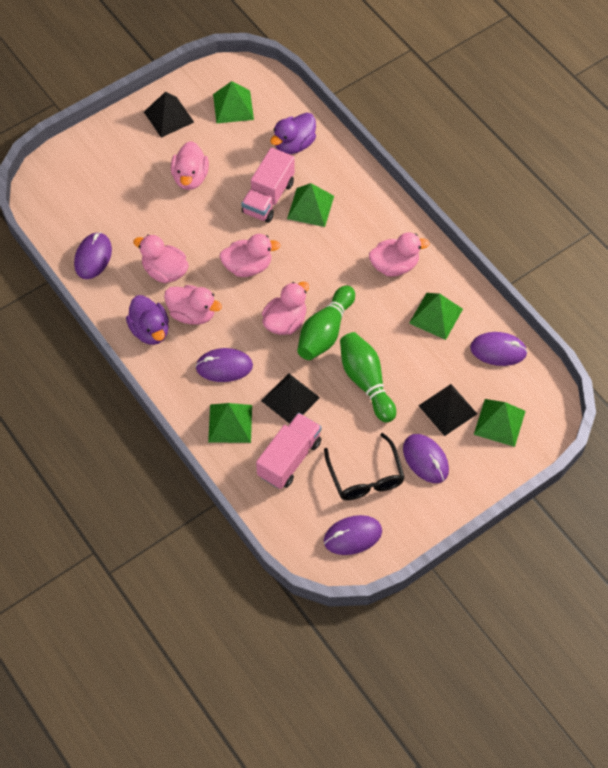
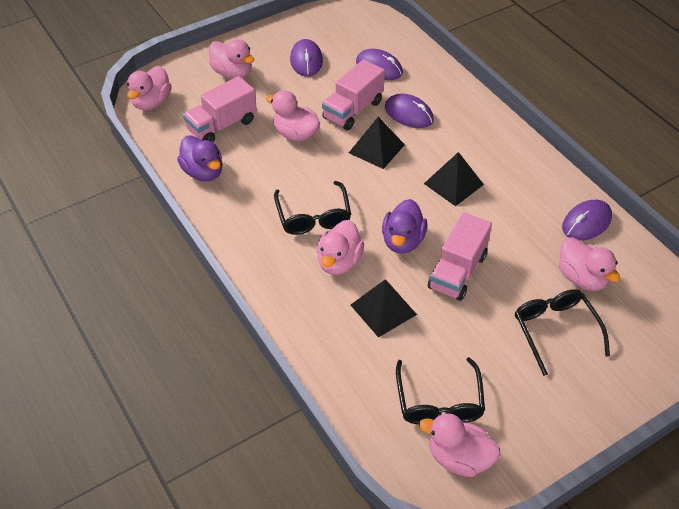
black glasses: [324,433,405,500] = 1 -> [274,181,351,235] [396,357,485,424] [515,289,610,376] = 3
green bowling pin: [297,285,355,360] [340,332,396,423] = 2 -> none = 0
green pyramid: [208,403,252,443] [213,81,254,123] [287,183,334,227] [409,293,463,340] [474,399,525,447] = 5 -> none = 0
pink truck: [241,148,295,223] [256,413,322,489] = 2 -> [183,76,257,142] [322,59,385,130] [428,212,492,301] = 3
purple mouse: [74,232,112,279] [195,348,253,382] [324,515,382,555] [403,434,449,483] [470,332,528,366] = 5 -> [290,39,323,77] [356,49,403,80] [385,94,434,128] [562,200,612,241] = 4

